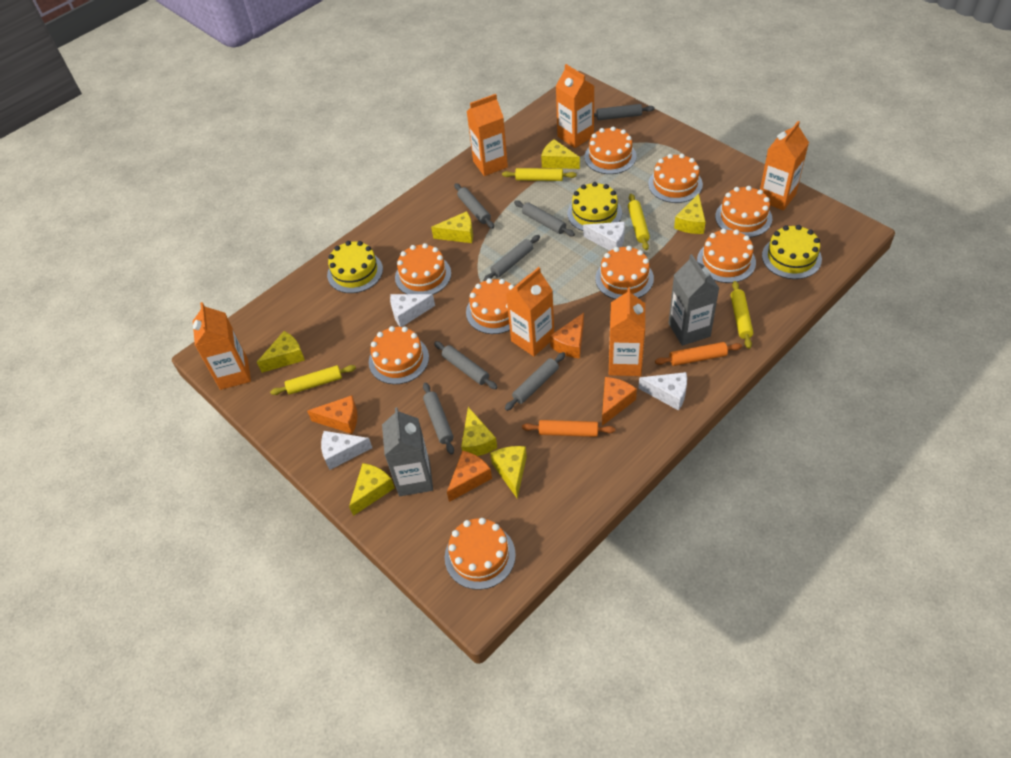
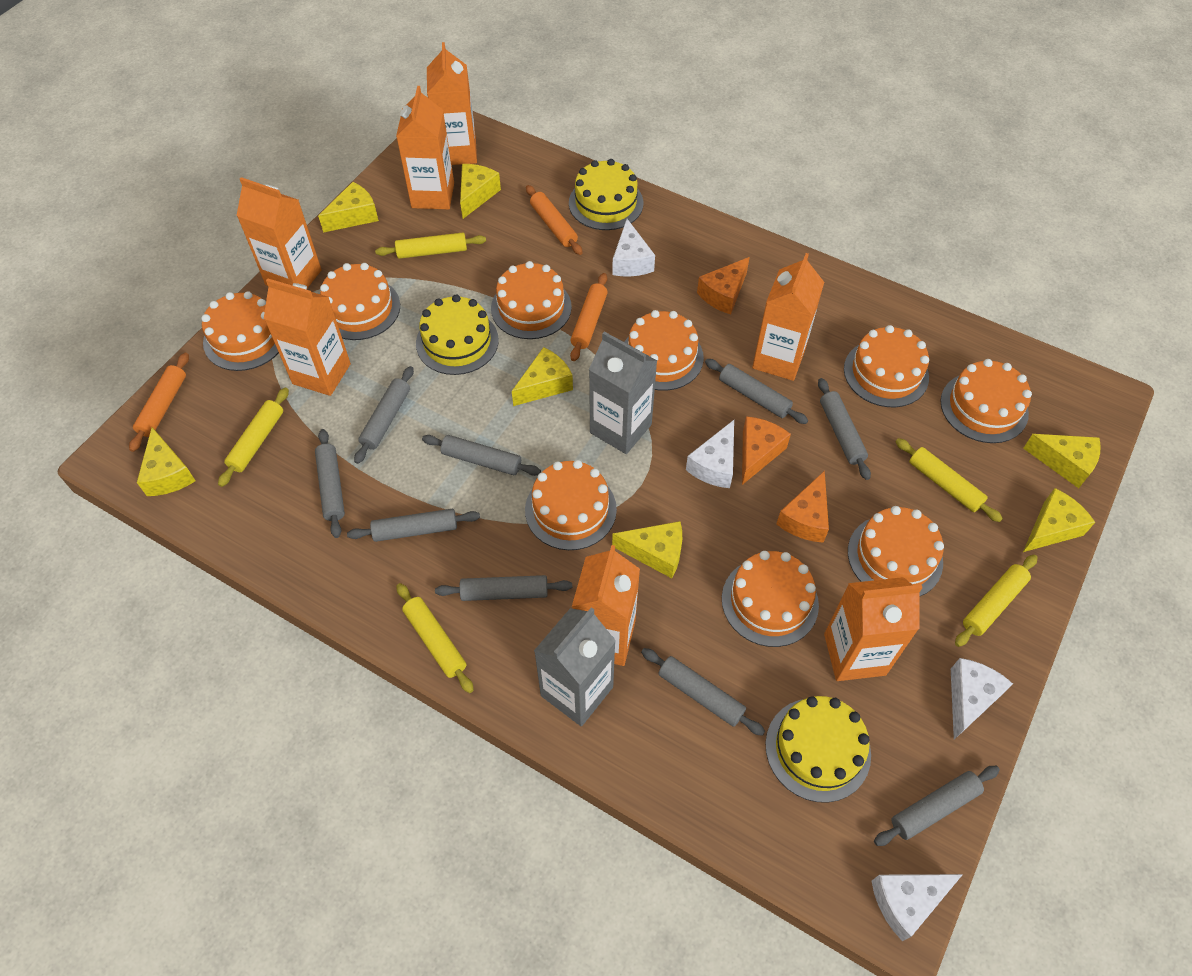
grey rolling pin: [423,382,454,455] [434,341,498,389] [454,183,494,229] [483,235,540,281] [505,352,566,411] [514,200,575,236] [594,104,655,120] = 7 -> [315,429,345,538] [347,509,480,542] [354,366,414,464] [422,435,541,476] [435,575,572,601] [641,648,765,736] [705,359,808,424] [818,378,871,480] [874,766,1000,846] = 9
orange carton: [193,302,251,390] [467,94,508,176] [506,267,554,356] [556,64,594,148] [609,287,645,376] [760,121,809,210] = 6 -> [236,177,322,288] [264,278,351,396] [396,86,454,210] [427,42,477,165] [572,545,640,666] [752,253,824,381] [824,577,922,681] = 7
orange cheese: [307,395,357,434] [447,450,492,502] [550,313,584,359] [602,377,637,426] = 4 -> [697,257,750,314] [742,416,791,485] [776,471,829,543] = 3
orange rolling pin: [522,420,615,437] [655,342,742,366] = 2 -> [129,353,189,452] [526,185,583,255] [570,273,608,361] = 3
yellow rolling pin: [270,365,356,395] [502,168,577,181] [628,194,650,250] [731,281,753,349] = 4 -> [218,388,289,487] [375,233,486,259] [396,583,474,693] [895,438,1003,522] [955,555,1038,647] = 5

